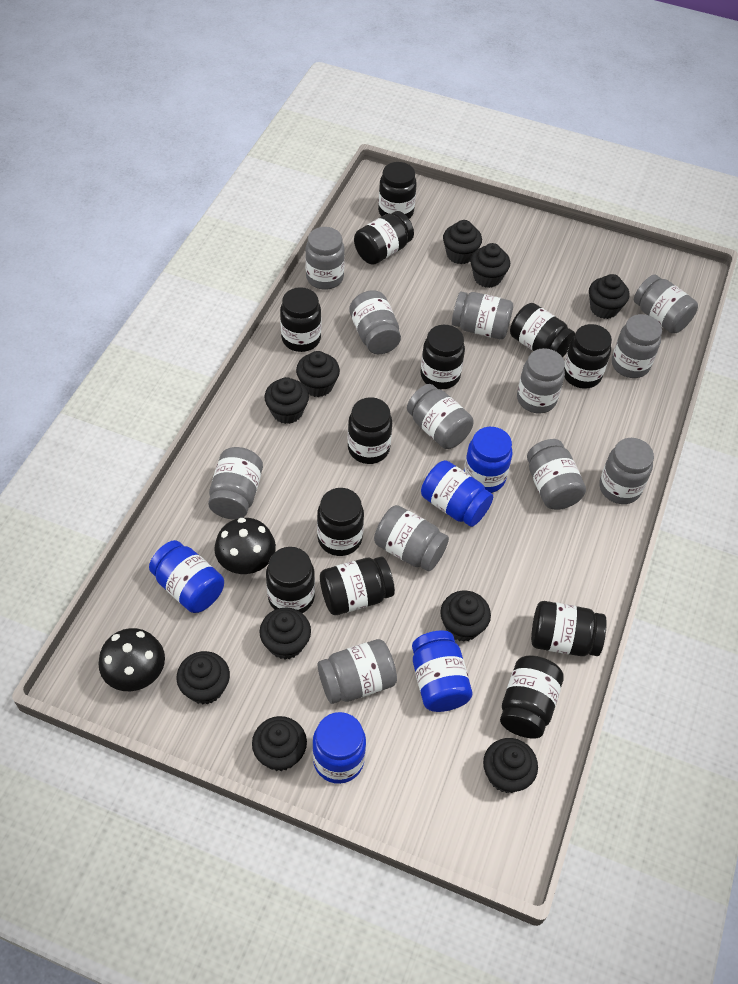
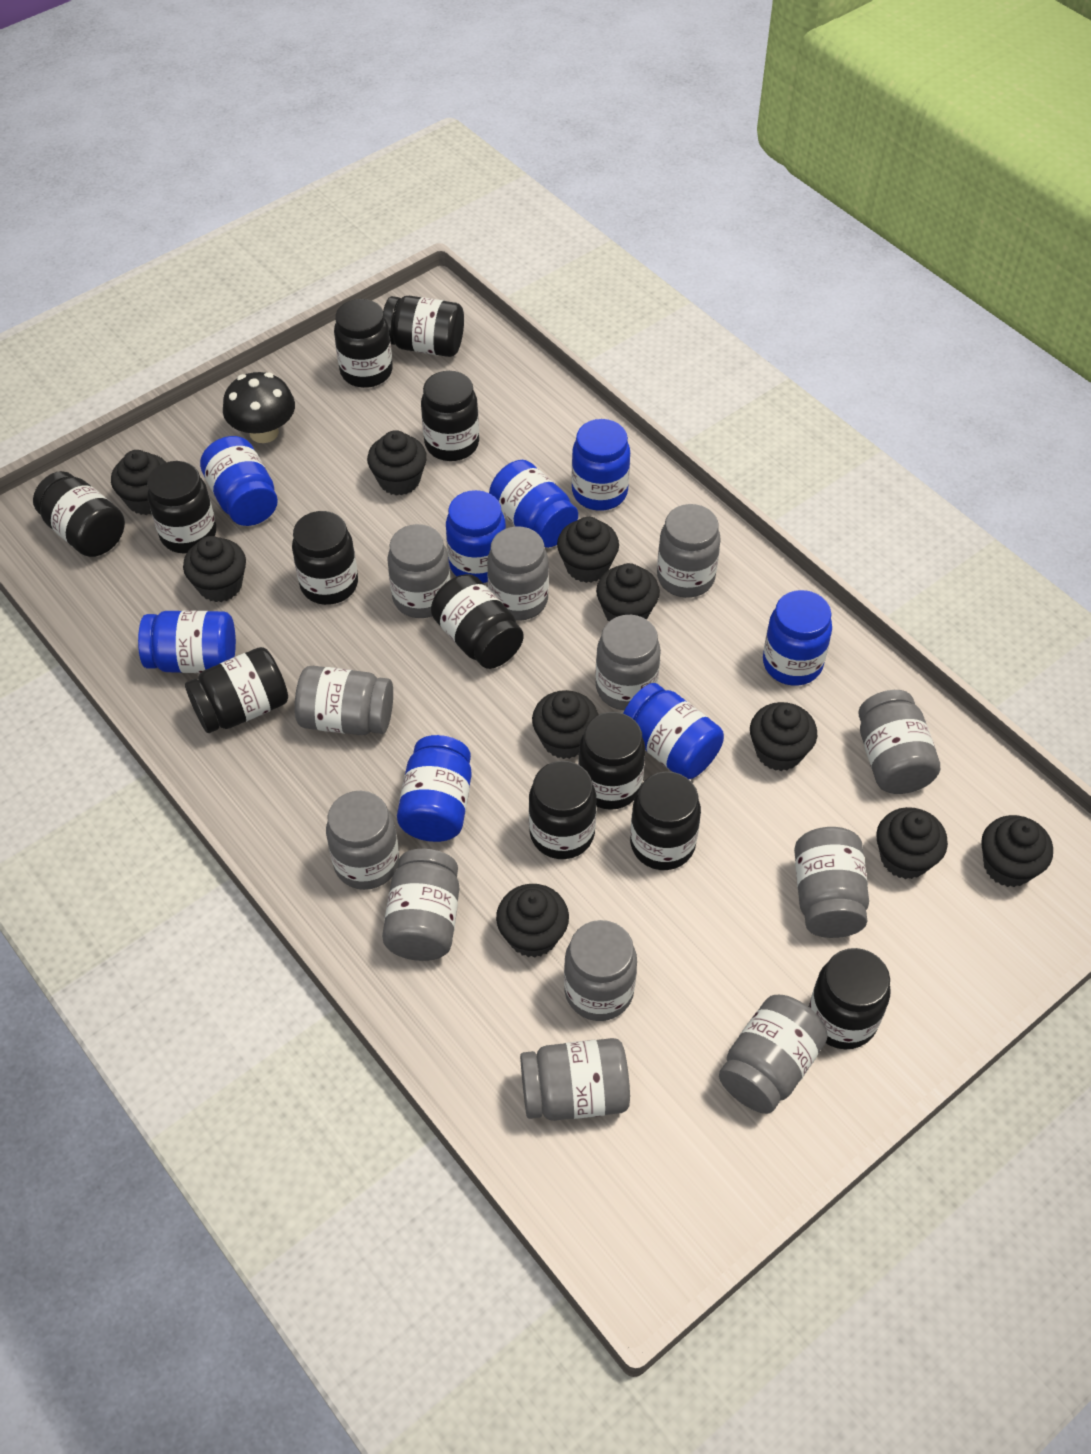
black mushroom: [99,628,165,691] [214,518,276,574] = 2 -> [223,372,295,443] = 1
blue jar: [149,540,224,613] [312,712,366,784] [412,630,472,712] [421,460,493,527] [464,427,513,493] = 5 -> [138,610,236,673] [200,436,278,526] [397,735,472,842] [446,490,506,583] [489,460,578,548] [572,419,630,511] [623,683,724,779] [763,590,832,686] = 8

